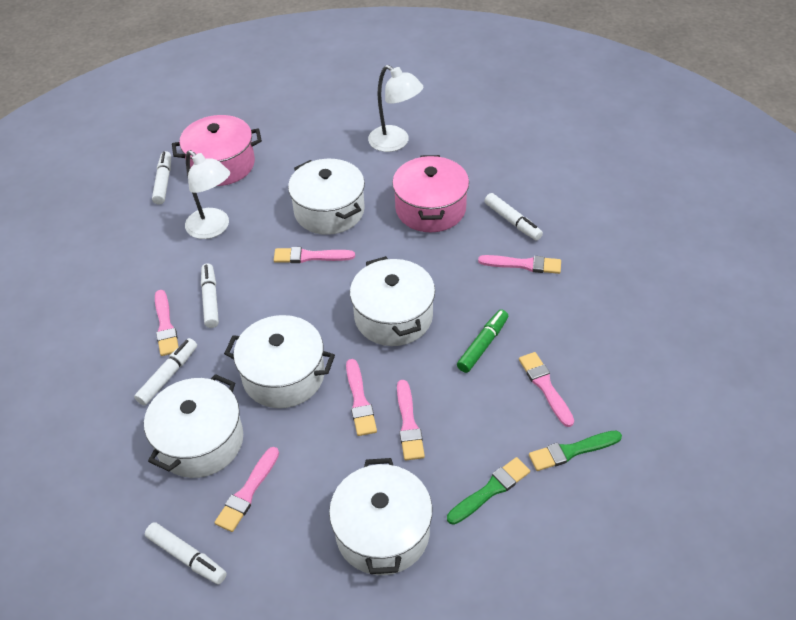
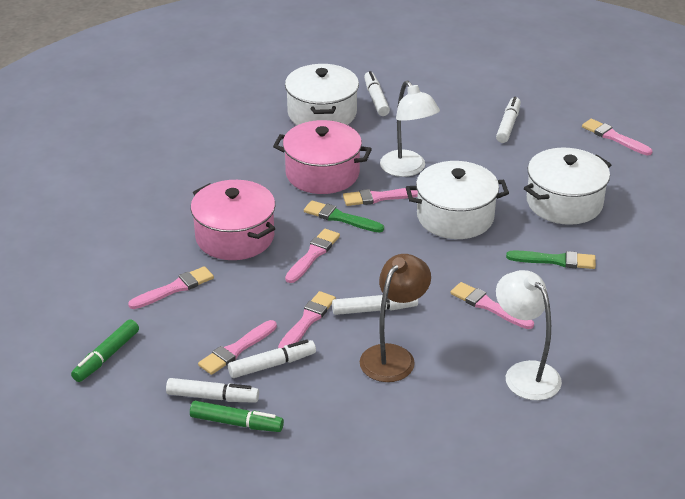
brown lamp: none = 0 -> [360,254,431,382] = 1
green marker: [457,310,508,373] = 1 -> [71,319,139,382] [190,401,284,432] = 2
white pot: [144,374,243,478] [224,315,335,408] [288,159,365,235] [329,458,432,575] [350,256,435,346] = 5 -> [285,64,359,125] [406,161,509,239] [524,148,611,225] = 3

